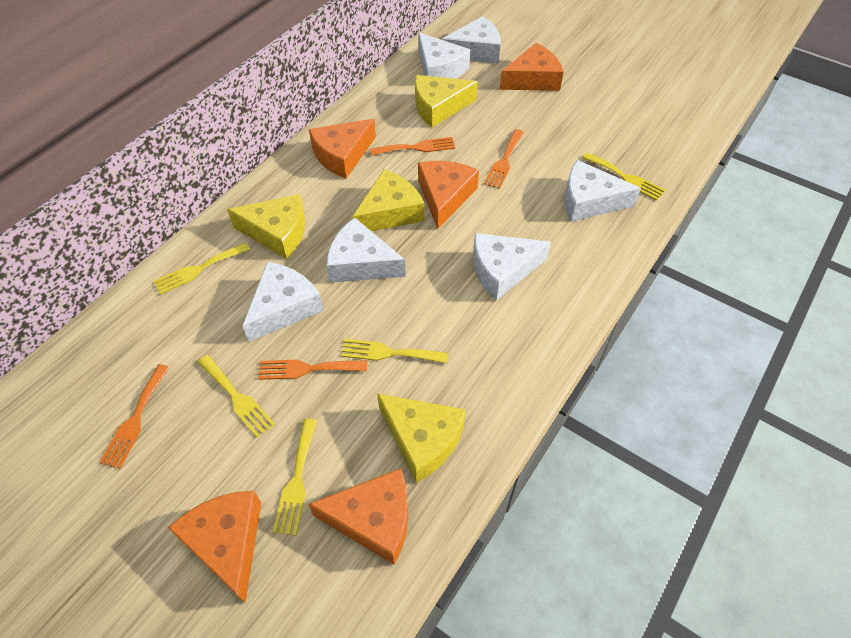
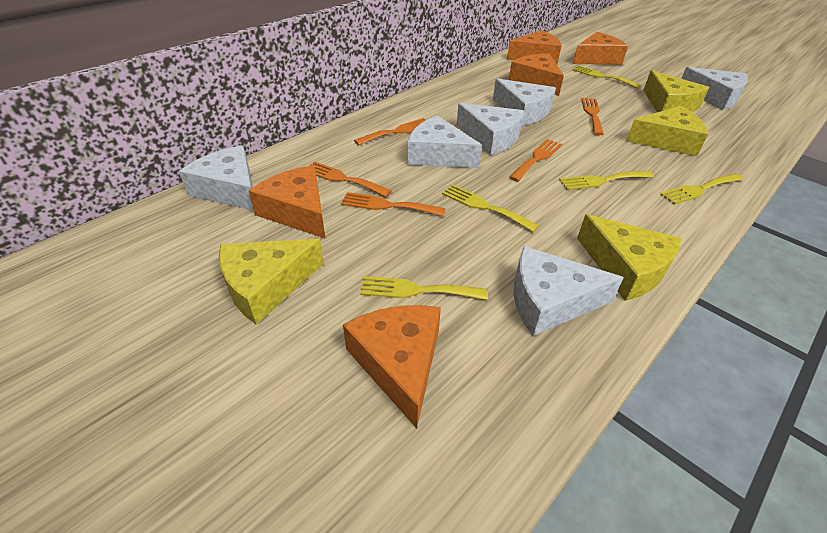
orange fork: [99,364,169,469] [258,360,367,380] [370,137,455,156] [484,129,524,189] = 4 -> [310,162,392,197] [341,192,446,216] [354,118,426,145] [509,139,562,182] [582,98,604,135] = 5

